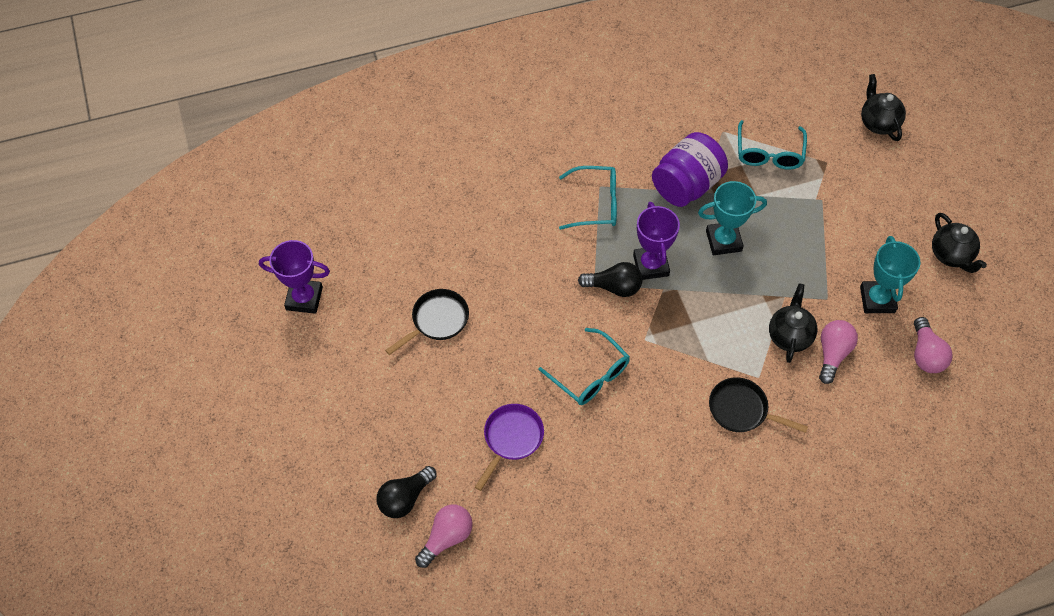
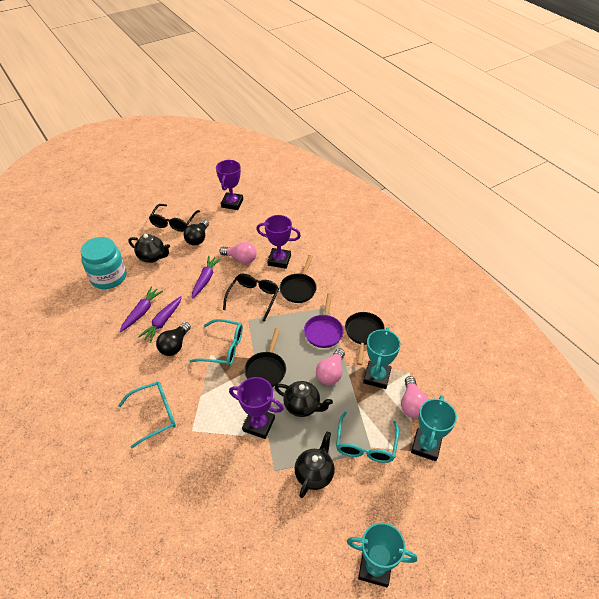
black glasses: none = 0 -> [149,204,200,232] [223,274,279,322] = 2
black pan: [385,289,469,355] [709,377,808,433] = 2 -> [244,328,286,387] [279,255,317,303] [345,312,385,365] = 3
purple carrot: none = 0 -> [120,287,163,332] [138,296,182,343] [192,256,221,299] = 3
purple jar: [652,132,728,207] = 1 -> none = 0
purple trophy: [259,240,330,314] [633,202,680,280] = 2 -> [216,160,243,210] [229,377,284,439] [256,215,301,269] = 3
turquoise jar: none = 0 -> [80,237,126,289] = 1
turquoise trophy: [698,181,767,255] [860,236,920,313] = 2 -> [347,523,417,587] [363,327,400,389] [411,395,457,461] = 3

